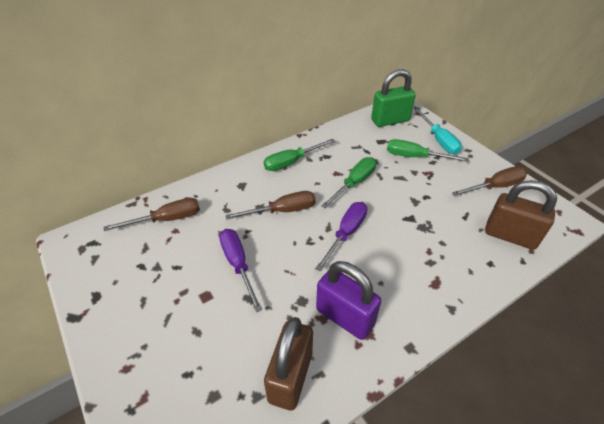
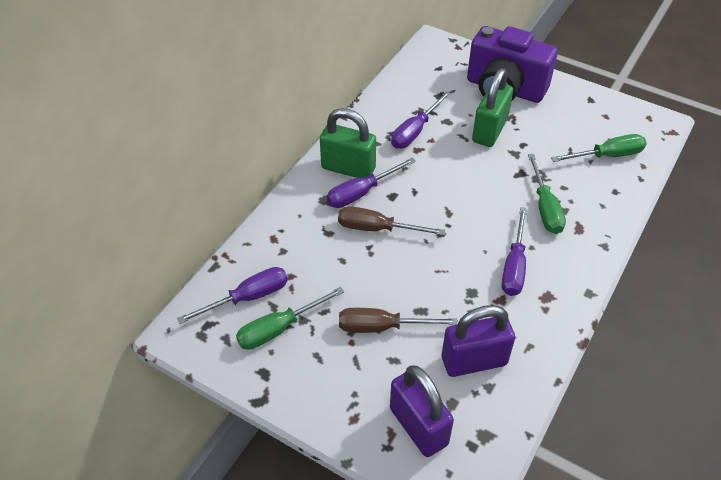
brown padlock: [264,317,313,410] [485,180,557,250] = 2 -> none = 0
brown screwdriver: [103,198,200,231] [225,191,316,220] [452,166,527,196] = 3 -> [338,206,445,235] [339,308,458,333] = 2
green padlock: [371,69,416,127] = 1 -> [320,108,376,178] [472,68,513,147] = 2
purple camera: none = 0 -> [467,26,558,103] = 1
purple padlock: [316,261,381,340] = 1 -> [390,365,454,457] [442,305,515,377] = 2
purple screwdriver: [219,229,262,312] [315,202,367,272] = 2 -> [177,267,288,324] [327,158,416,208] [391,91,451,148] [502,207,527,296] = 4
turquoise screwdriver: [414,109,462,154] = 1 -> none = 0

